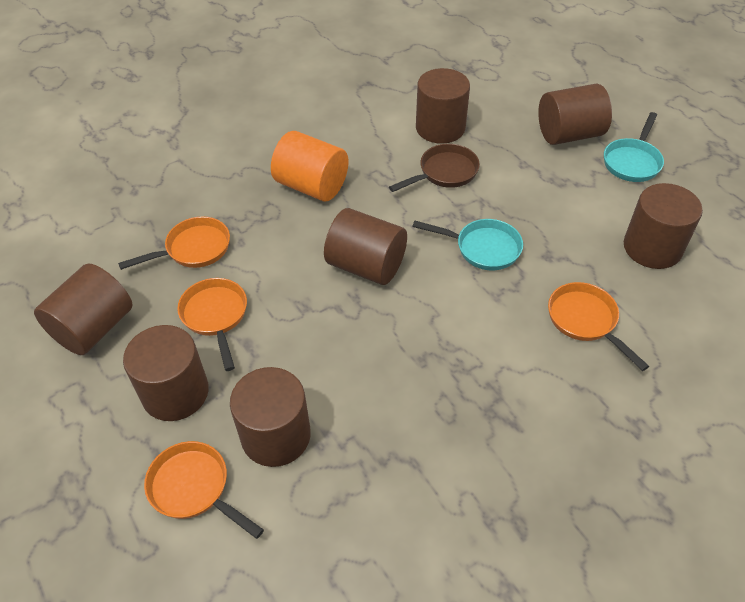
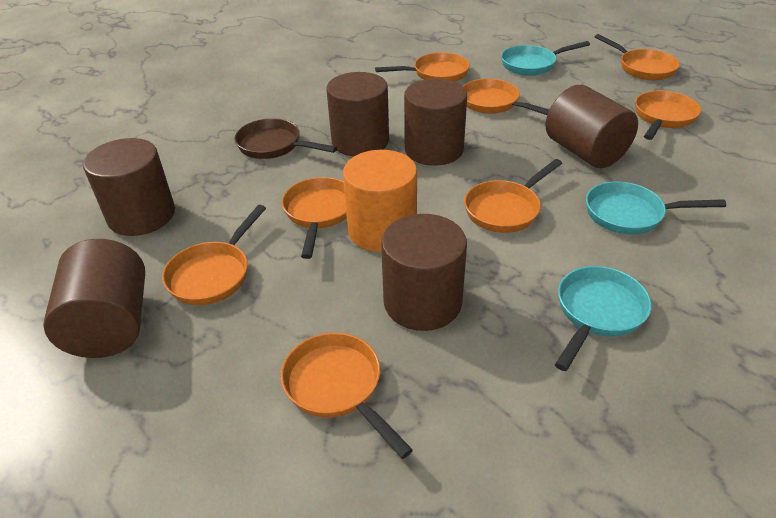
brown cylinder: [34,263,133,355] [123,325,209,421] [230,367,311,467] [324,208,407,285] [416,68,470,144] [538,83,612,145] [624,183,703,269] = 7 -> [43,239,145,358] [83,138,175,236] [326,72,389,156] [381,214,467,331] [404,79,467,166] [546,85,638,168] = 6
orange pan: [118,217,230,270] [144,441,264,539] [177,278,247,371] [548,282,649,371] = 4 -> [162,205,266,305] [281,332,413,459] [282,177,347,259] [375,52,470,82] [463,79,549,115] [464,159,562,233] [595,34,680,80] [635,91,701,140] = 8
turquoise pan: [412,219,523,270] [604,112,664,182] = 2 -> [501,41,590,76] [555,266,652,371] [586,181,726,234] = 3

